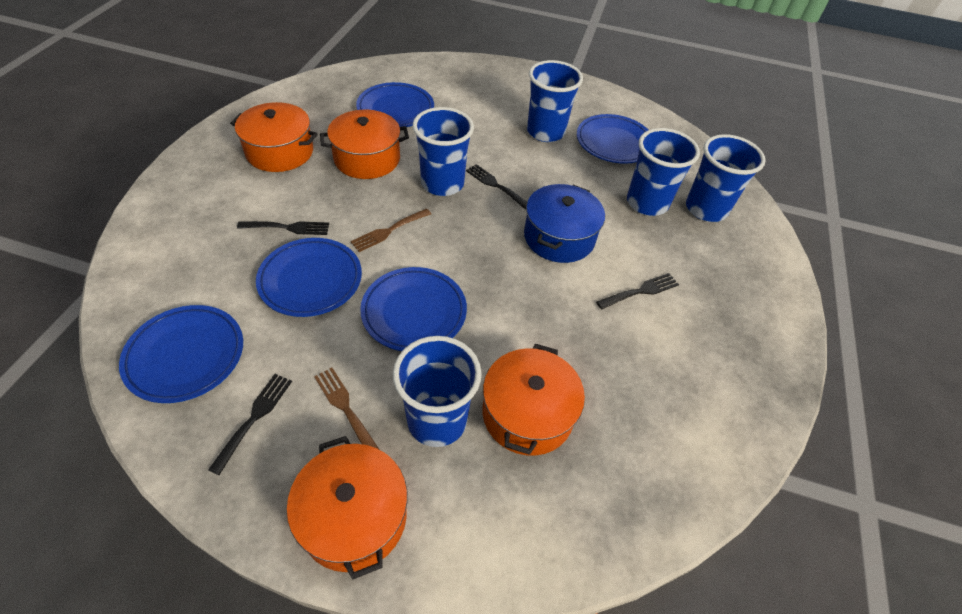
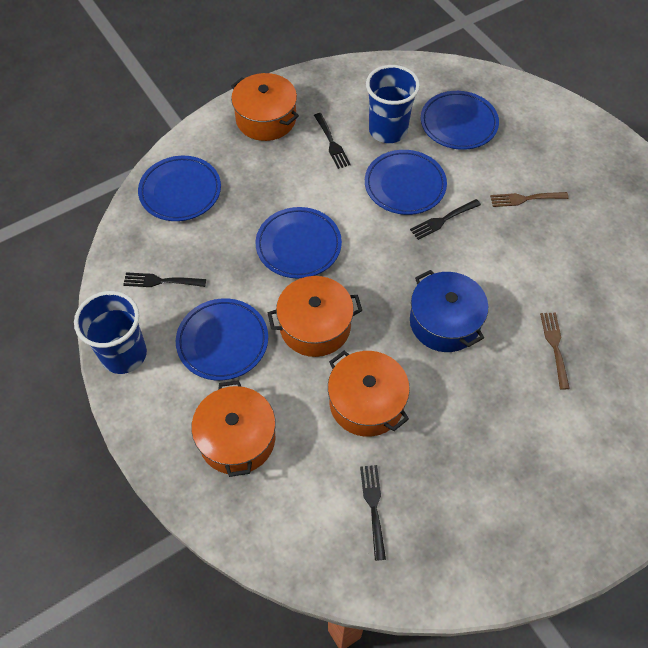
blue cup: [393,336,482,447] [413,107,474,196] [527,60,583,142] [627,128,700,216] [686,134,766,222] = 5 -> [74,291,147,374] [366,65,420,143] = 2

